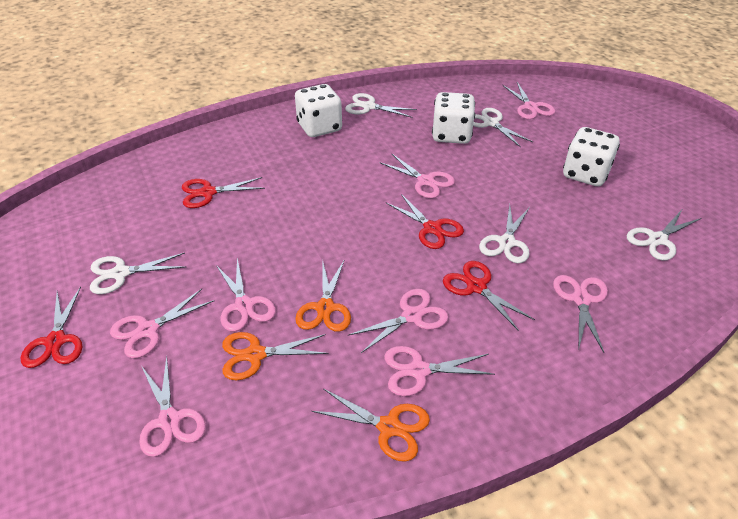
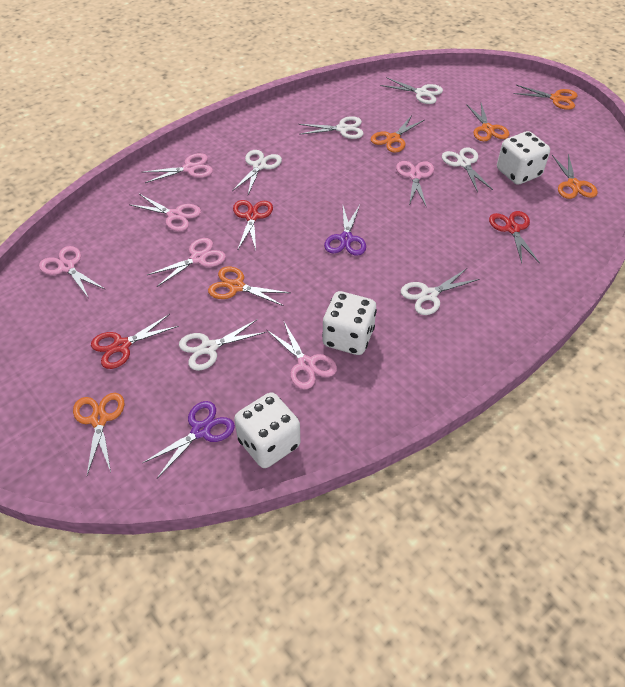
orange scissors: [222,332,329,380] [295,259,351,332] [312,389,430,461] = 3 -> [73,393,124,475] [208,267,291,306] [371,115,424,153] [466,103,509,141] [513,85,578,110] [552,154,598,199] = 6
pink scissors: [110,289,214,358] [139,356,206,457] [216,259,276,332] [348,289,449,353] [379,154,455,198] [384,346,495,396] [502,82,555,119] [553,275,608,353] = 8 -> [39,246,106,297] [129,194,201,232] [143,153,213,183] [147,238,226,287] [267,320,337,389] [396,161,434,207] = 6
purple scissors: none = 0 -> [143,401,235,478] [324,205,366,256] = 2
red scissors: [21,286,82,368] [182,177,265,208] [386,194,464,249] [443,261,535,331] = 4 -> [91,314,179,369] [233,200,273,250] [489,211,540,263] = 3
white scissors: [90,253,186,294] [345,93,417,118] [473,108,533,148] [479,204,530,263] [627,210,702,260] = 5 -> [179,319,266,371] [232,150,282,195] [298,116,364,139] [380,77,443,104] [401,268,479,315] [442,147,493,193] = 6

